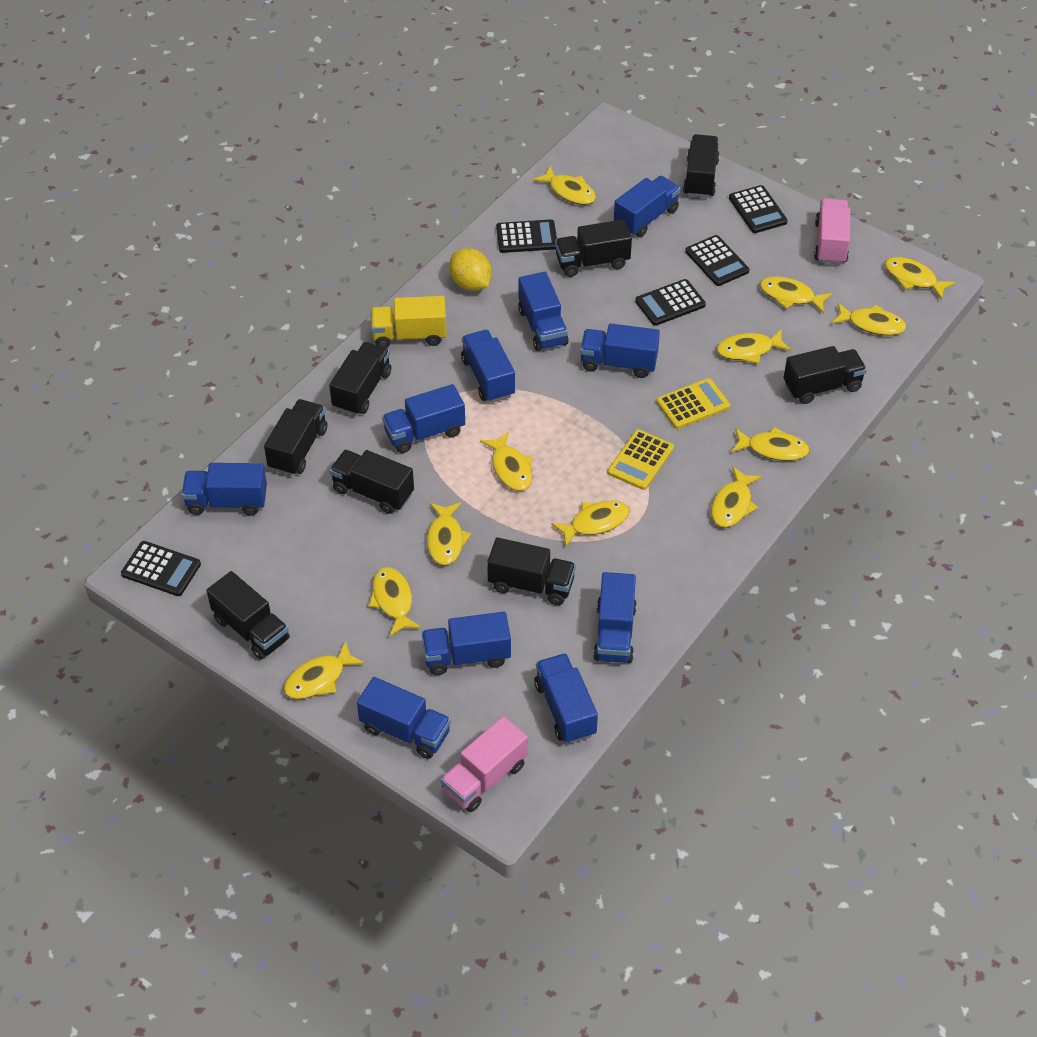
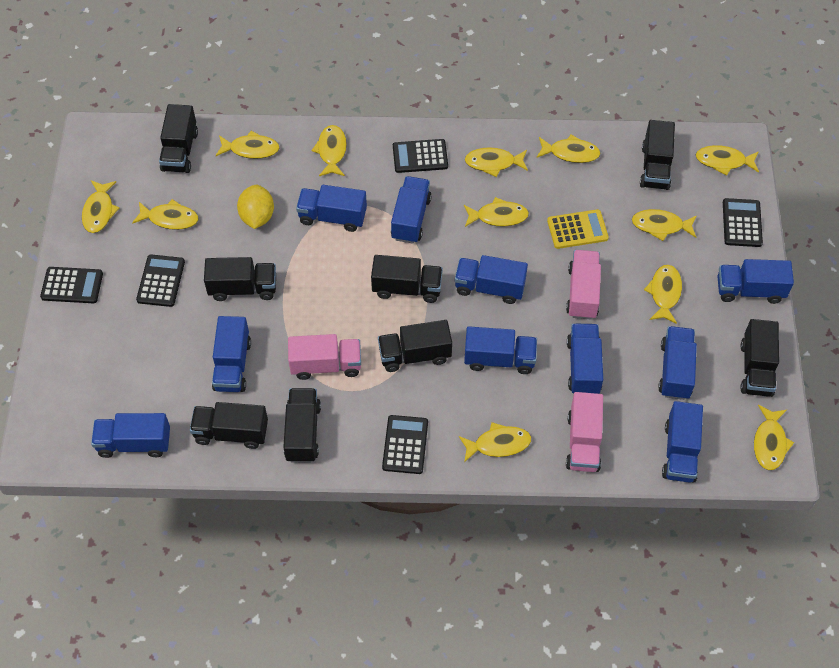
pink truck: [440,716,528,812] [814,198,850,264] = 2 -> [288,334,361,380] [566,250,601,320] [566,392,603,472] = 3
yellow calculator: [608,429,674,490] [656,378,730,429] = 2 -> [547,209,609,249] = 1
yellow truck: [371,296,447,348] = 1 -> none = 0

